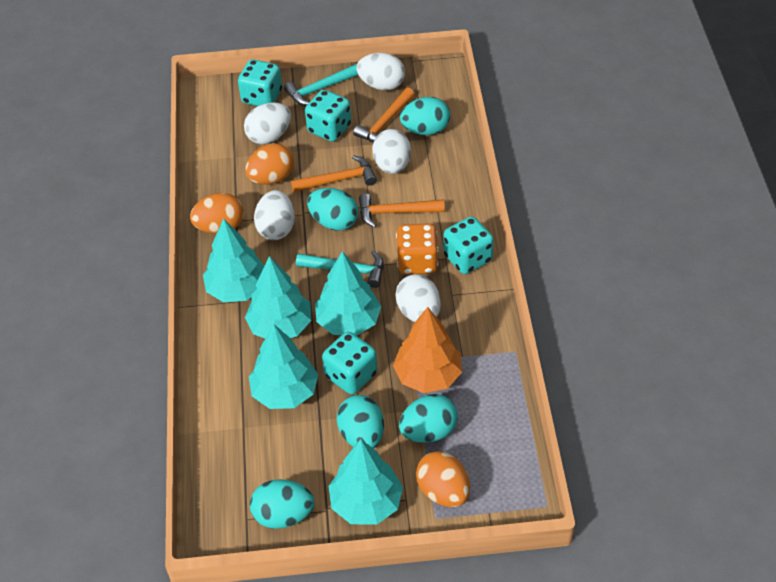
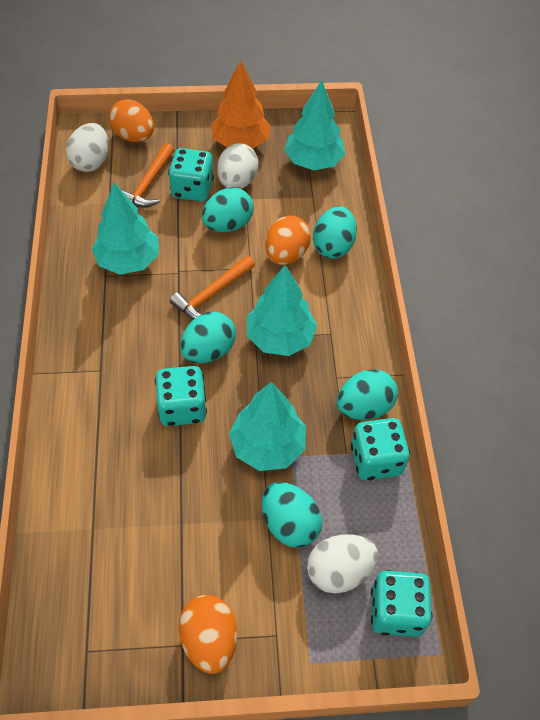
orange dice: [396,223,439,274] = 1 -> none = 0
orange hammer: [291,155,377,192] [353,88,415,143] [359,193,445,228] = 3 -> [121,143,174,208] [170,256,255,319] = 2
turquoise hammer: [284,64,358,106] [296,250,384,288] = 2 -> none = 0
turquoise tree: [203,218,264,302] [245,256,311,338] [249,324,318,409] [315,251,381,336] [329,439,403,525] = 5 -> [92,183,159,274] [229,382,306,471] [247,265,317,356] [284,80,345,170] = 4
white egg: [244,103,291,144] [254,190,295,240] [356,53,405,90] [372,129,411,174] [395,274,441,322] = 5 -> [66,123,109,172] [217,143,259,189] [307,534,378,593] = 3

